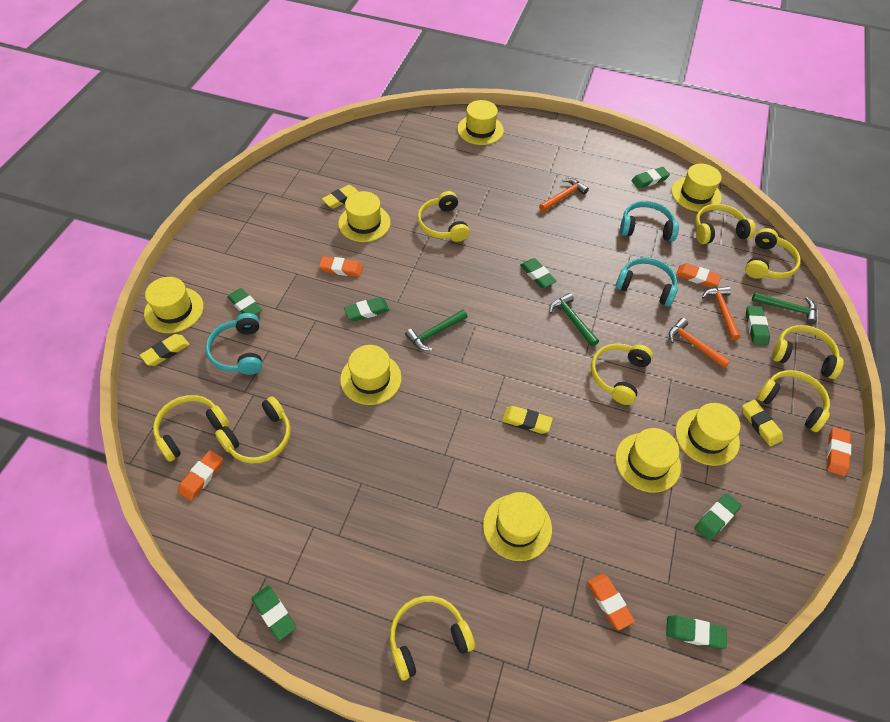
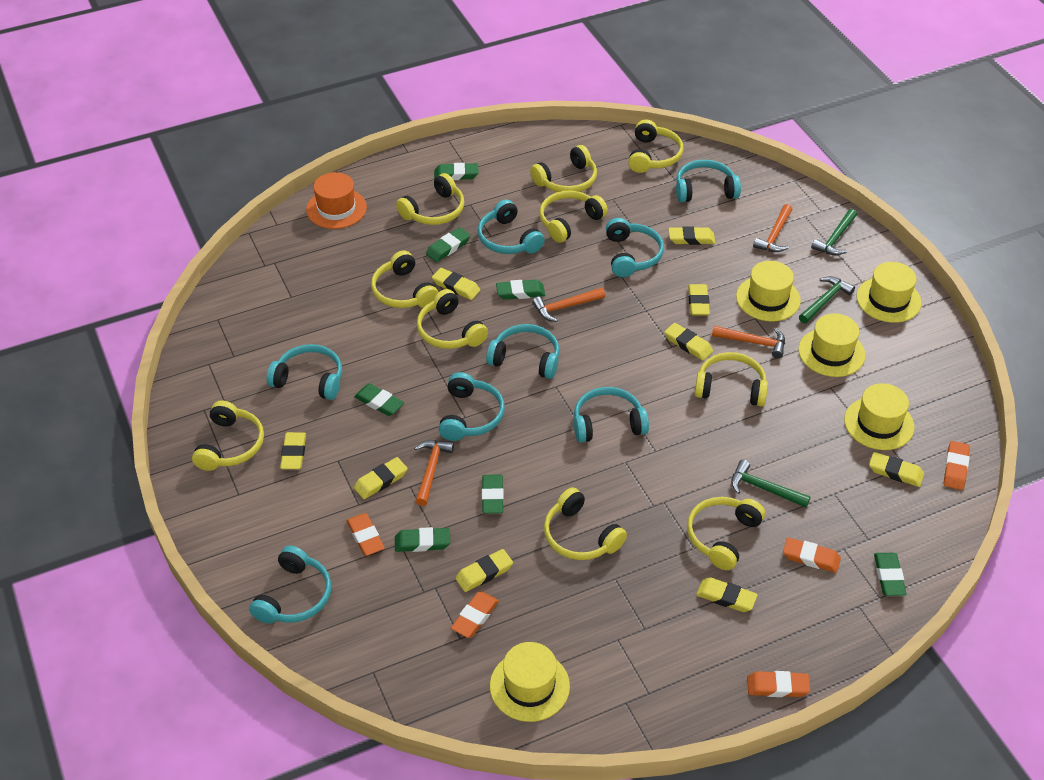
green eraser: [227,288,262,315] [252,586,296,641] [344,297,390,321] [520,258,557,288] [631,167,670,189] [666,615,727,649] [695,493,741,541] [746,306,770,345] = 8 -> [354,384,404,416] [395,527,450,552] [426,227,470,262] [434,163,479,180] [482,474,504,514] [496,279,545,300] [874,553,907,596] = 7
orange hammer: [539,178,589,212] [669,318,730,368] [702,286,741,340] = 3 -> [414,440,454,506] [532,288,605,322] [712,326,785,358] [753,204,793,252] = 4
orange hat: none = 0 -> [306,172,367,229] = 1
turquoise headphones: [205,313,262,375] [615,257,678,307] [620,201,679,241] = 3 -> [249,546,331,624] [267,344,342,400] [439,372,505,441] [478,200,545,254] [486,324,560,379] [574,387,649,443] [606,218,664,277] [676,160,741,202] = 8
yellow eraser: [140,334,190,366] [322,185,358,209] [502,406,553,434] [742,400,783,446] = 4 -> [280,432,306,469] [354,457,408,499] [432,268,480,300] [455,549,513,592] [665,323,713,361] [668,226,715,245] [688,284,710,316] [696,577,758,612] [869,452,924,487] = 9
yellow hat: [144,277,204,333] [338,191,391,242] [340,345,402,405] [457,100,504,145] [483,492,552,561] [615,428,681,493] [671,164,722,212] [675,403,741,466] = 8 -> [490,642,570,722] [736,261,801,321] [798,314,865,377] [844,383,914,450] [856,262,922,323] = 5
yellow headphones: [153,395,229,462] [215,396,291,463] [390,596,475,680] [417,191,470,242] [591,343,653,405] [695,204,756,244] [745,228,801,279] [757,370,830,432] [772,325,844,379] = 9 -> [192,401,264,471] [371,251,438,308] [396,173,464,225] [417,289,488,349] [530,145,597,192] [539,190,608,243] [544,487,627,560] [628,119,683,173] [687,497,765,570] [695,352,768,407] = 10

